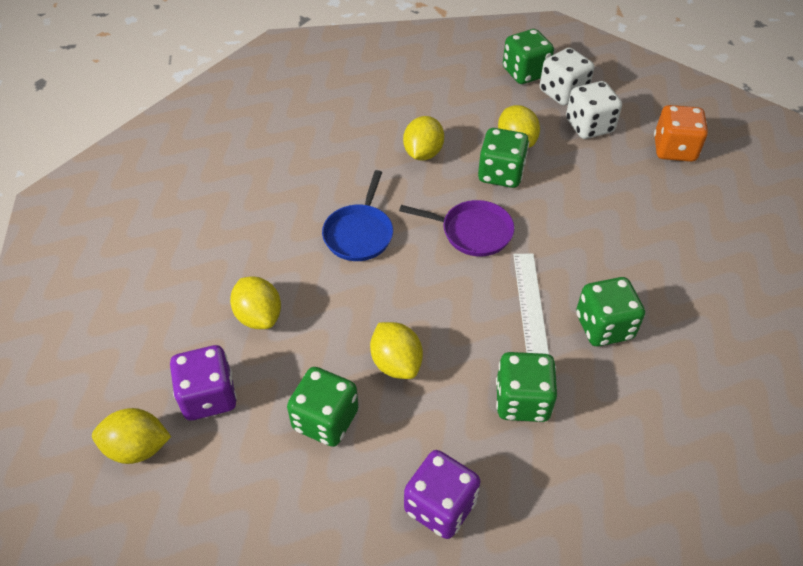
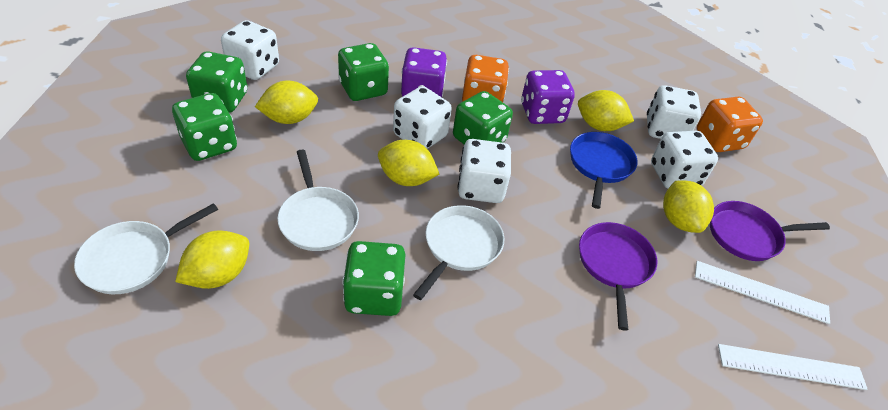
orange dice: [654,105,708,162] = 1 -> [462,55,509,103] [697,97,763,152] = 2
purple pan: [399,200,515,256] = 1 -> [579,222,657,331] [710,201,830,261] = 2
white dice: [540,48,594,106] [566,81,622,139] = 2 -> [221,20,279,80] [393,86,452,149] [457,139,511,203] [647,85,701,139] [651,131,718,189] = 5
white pan: none = 0 -> [74,203,218,294] [277,150,359,251] [413,205,504,300] = 3
white ruler: [513,254,549,354] = 1 -> [695,261,830,324] [718,344,868,390] = 2

